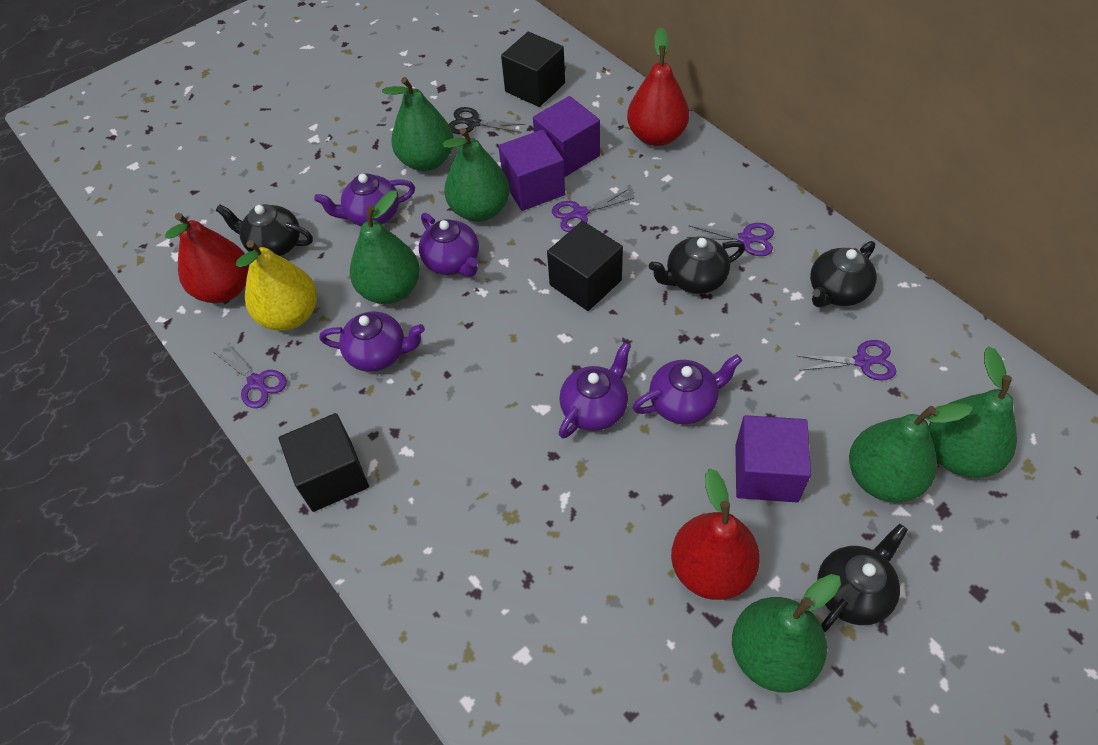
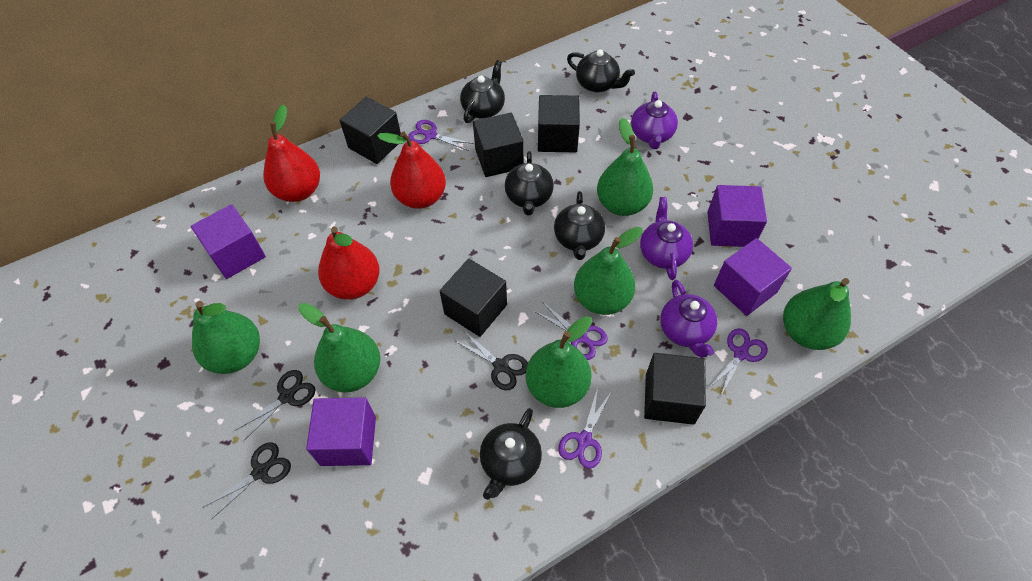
black cube: [279,413,369,512] [501,32,565,107] [547,221,623,311] = 3 -> [340,97,401,164] [440,259,507,337] [473,113,524,177] [538,95,580,152] [644,353,706,425] = 5
black scissors: [449,107,525,134] = 1 -> [202,442,291,520] [236,370,315,441] [454,331,528,390] = 3
black teapot: [216,204,313,256] [649,236,745,294] [810,241,877,307] [817,524,908,632] = 4 -> [460,60,505,123] [480,408,542,500] [505,151,554,215] [554,191,605,260] [567,49,635,92] = 5
purple cube: [498,130,565,211] [533,96,600,177] [735,415,811,502] = 3 -> [191,204,266,279] [306,397,376,466] [707,185,767,247] [714,238,792,316] = 4
purple teapot: [314,174,415,226] [319,311,425,372] [419,213,479,277] [559,342,631,438] [633,354,742,424] = 5 -> [631,92,678,149] [640,197,693,280] [660,280,717,358] = 3
yellow pear: [236,240,317,331] = 1 -> none = 0

